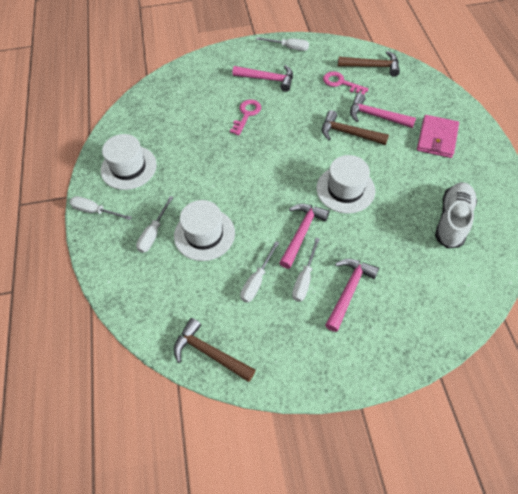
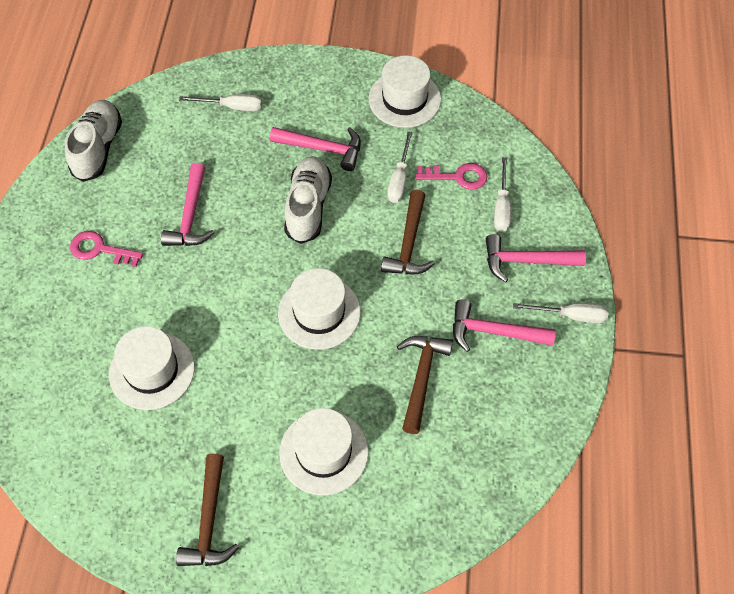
pink wallet: [417,115,459,158] = 1 -> none = 0
white hat: [101,134,157,190] [174,200,235,261] [316,155,375,213] = 3 -> [109,326,195,410] [278,268,361,350] [279,408,369,495] [369,55,441,128] = 4
white screwdriver: [69,196,132,220] [136,196,173,253] [240,241,279,303] [256,37,309,51] [292,238,320,302] = 5 -> [179,94,262,111] [387,132,413,203] [494,157,511,232] [513,303,609,323] = 4
white shoe: [435,182,477,248] = 1 -> [65,100,122,182] [284,156,332,244] = 2

